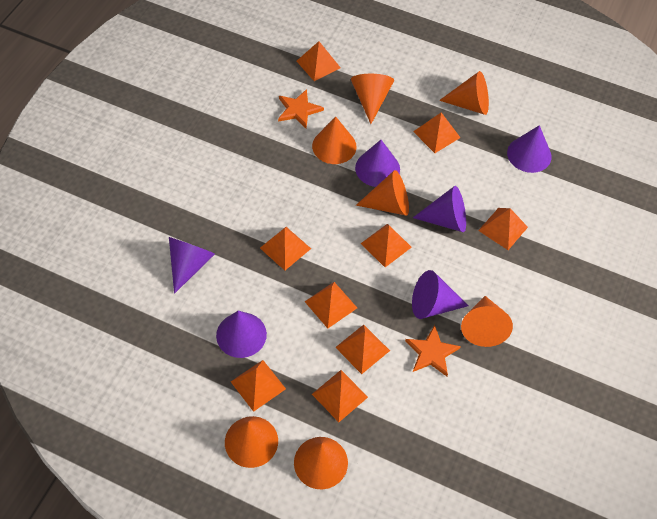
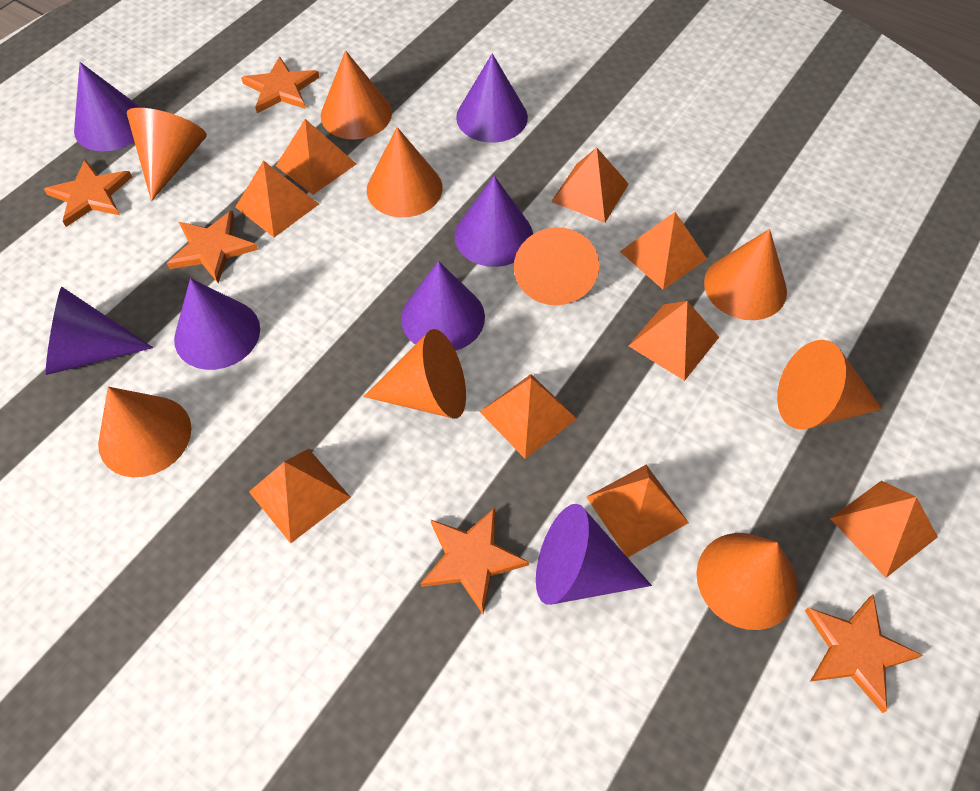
orange cone: [225,416,278,468] [294,437,348,489] [312,117,357,164] [351,74,394,124] [356,170,409,216] [439,71,489,115] [461,296,513,347] = 7 -> [98,387,191,477] [127,108,207,201] [321,50,392,140] [363,329,466,418] [367,127,443,217] [514,227,599,305] [696,533,798,630] [704,229,787,320] [777,340,882,429] = 9
orange star: [278,89,324,129] [405,325,461,376] = 2 -> [44,160,132,227] [167,211,258,283] [241,56,319,113] [420,508,529,614] [805,594,923,713] = 5
purple cone: [169,237,215,294] [216,311,267,358] [355,140,400,187] [412,270,468,319] [413,186,466,232] [507,125,552,173] = 6 -> [46,287,153,375] [74,62,141,151] [174,278,260,370] [401,261,485,351] [454,176,533,267] [456,53,528,143] [536,504,652,605] = 7

